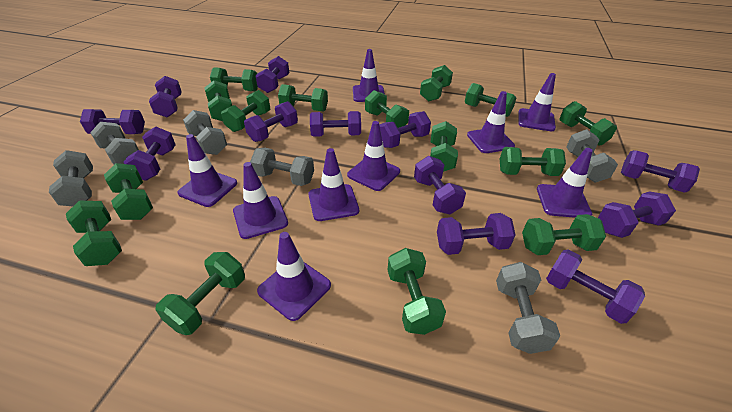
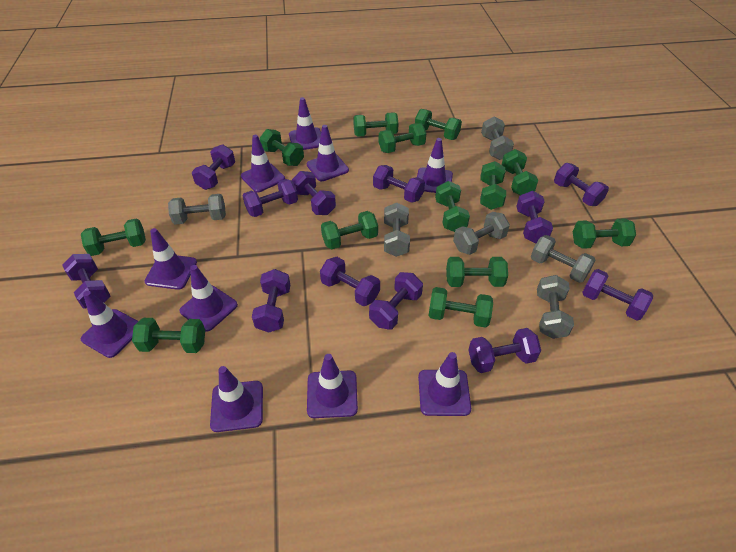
green dumbbell: [66,201,122,266] [104,163,153,220] [155,252,245,335] [205,80,232,121] [210,67,258,91] [221,90,270,132] [278,84,328,111] [365,90,409,128] [388,248,446,335] [420,65,453,102] [430,121,458,172] [465,83,516,117] [500,147,566,176] [522,214,606,255] [560,101,617,146] = 15 -> [81,218,146,256] [132,318,205,353] [260,129,304,166] [321,211,378,250] [353,112,399,137] [379,123,426,153] [415,109,462,140] [428,287,493,328] [435,181,470,232] [446,257,508,287] [480,161,506,210] [501,149,538,195] [573,218,636,249] = 13
purple traffic cone: [177,134,237,207] [233,162,288,239] [257,232,331,321] [309,148,359,221] [347,121,400,191] [353,49,385,102] [467,91,515,153] [518,73,556,131] [537,148,593,218] = 9 -> [81,291,138,358] [145,228,197,290] [179,265,238,331] [210,366,263,432] [241,135,285,192] [289,97,321,150] [307,125,349,181] [307,354,358,418] [417,138,453,193] [418,352,471,416] = 10

